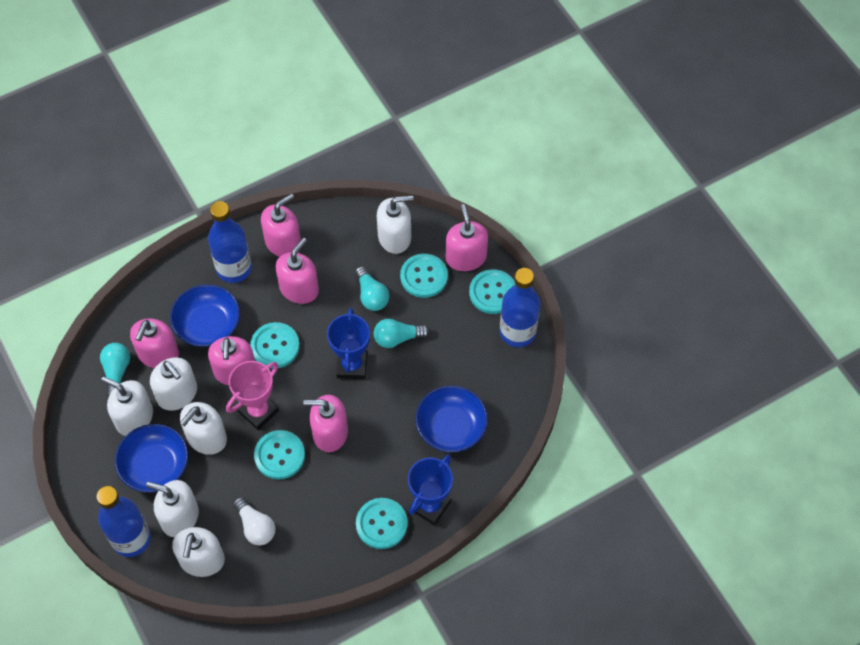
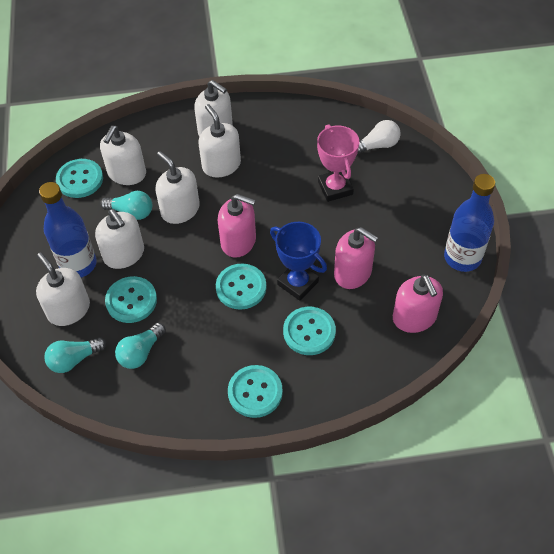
blue bottle: [96,486,151,557] [208,201,252,283] [500,268,540,347] = 3 -> [39,182,97,278] [444,174,495,272] = 2
blue bowl: [115,424,188,493] [170,284,240,347] [415,386,488,453] = 3 -> none = 0
blue trophy: [327,308,370,379] [408,455,453,526] = 2 -> [270,222,327,301] = 1
pink soap dispenser: [130,319,179,368] [208,336,255,385] [261,194,301,257] [276,238,319,304] [303,395,348,452] [446,204,488,271] = 6 -> [218,194,256,258] [334,227,378,289] [393,275,443,333] = 3

